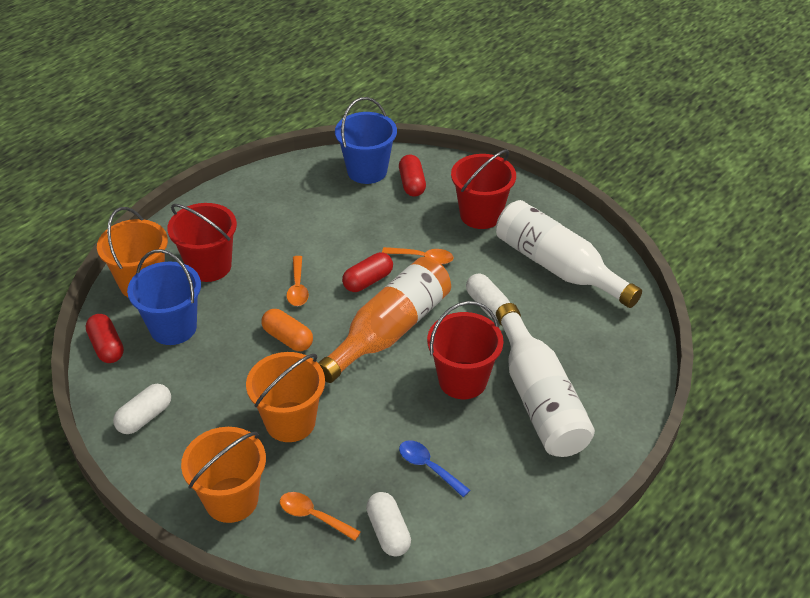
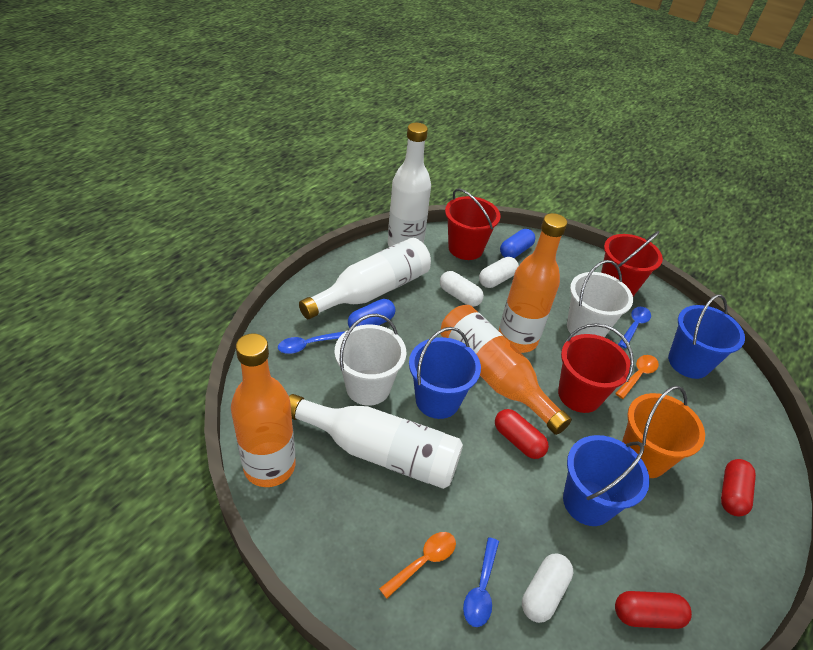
blue bucket: [127,249,201,345] [335,97,397,184] = 2 -> [409,327,481,419] [563,435,650,526] [668,294,745,379] = 3
blue capsule: none = 0 -> [348,299,396,328] [500,229,535,258] = 2
blue spoon: [399,440,470,497] = 1 -> [278,331,345,354] [463,537,499,627] [618,307,651,349] = 3
orange bottle: [318,257,451,383] = 1 -> [231,333,296,487] [440,305,572,435] [499,213,567,353] = 3
orange bucket: [97,207,168,297] [181,427,266,523] [246,352,325,442] = 3 -> [622,386,705,478] = 1
orange capsule: [262,309,313,351] = 1 -> none = 0
orange spoon: [280,492,361,541] [286,256,309,306] [382,247,453,264] = 3 -> [379,532,456,599] [615,355,659,399] = 2
white bottle: [496,200,642,308] [496,303,595,457] = 2 -> [289,394,463,489] [299,238,431,319] [388,123,431,247] = 3
white bucket: none = 0 -> [335,314,406,406] [567,260,633,337] = 2

